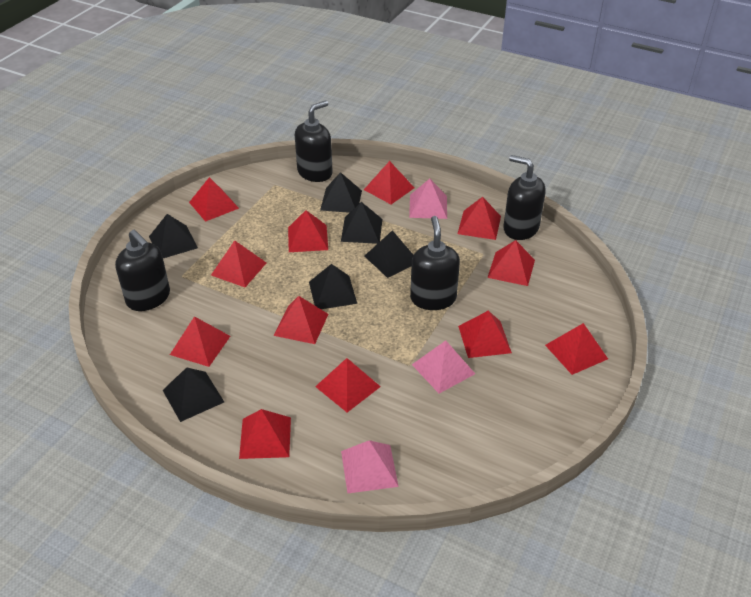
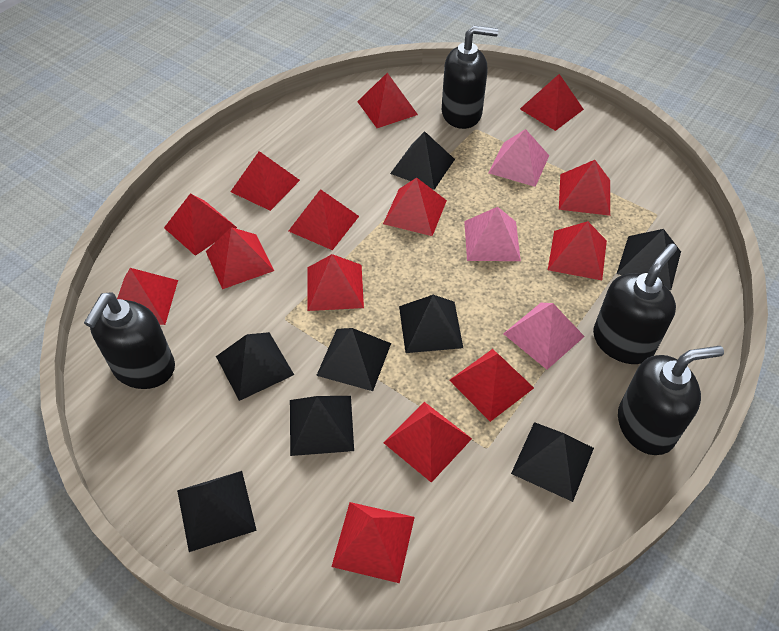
black pyramid: [149,214,198,258] [163,367,224,422] [309,264,357,309] [320,172,362,213] [341,202,382,244] [364,230,413,278] = 6 -> [177,471,257,552] [216,332,294,401] [290,396,354,456] [316,328,391,391] [390,131,455,190] [399,295,463,353] [511,422,594,502] [617,229,681,290] = 8
red pyramid: [170,316,230,367] [189,177,239,222] [211,240,266,287] [239,409,291,459] [273,296,328,344] [288,210,328,252] [315,358,381,412] [364,161,414,204] [458,197,501,240] [458,310,512,358] [487,240,535,286] [545,323,608,375] = 12 -> [117,268,178,325] [164,193,237,256] [206,227,274,289] [231,151,300,211] [289,189,359,250] [308,254,364,311] [331,502,415,583] [357,73,418,128] [383,177,447,236] [383,402,472,483] [449,349,534,422] [520,74,584,131] [548,221,607,280] [559,160,610,216] = 14

